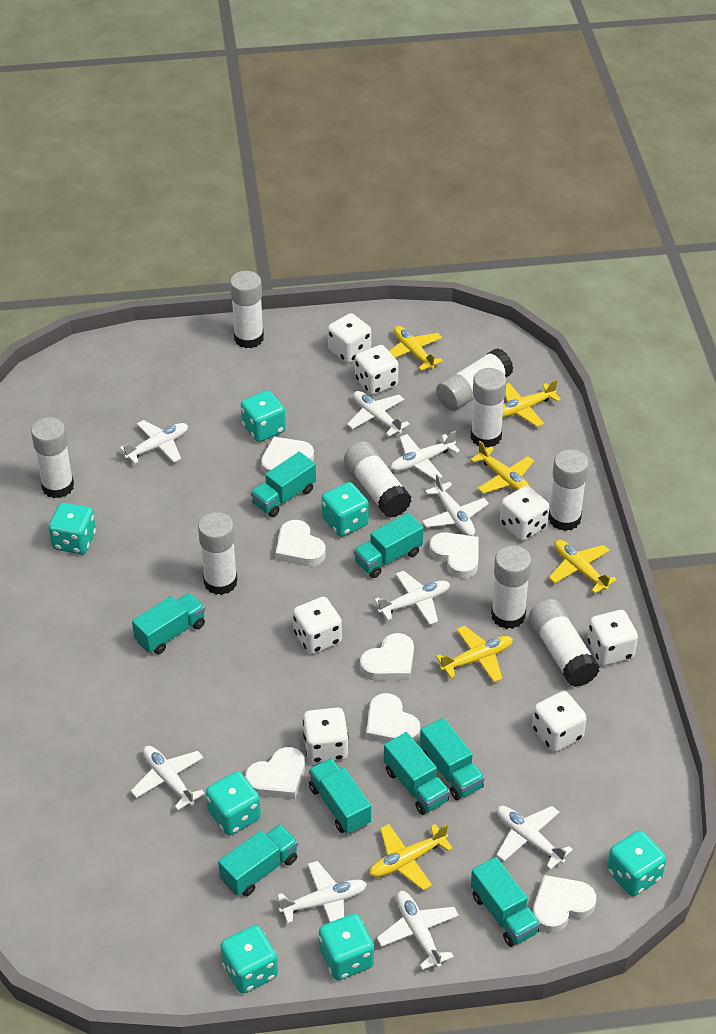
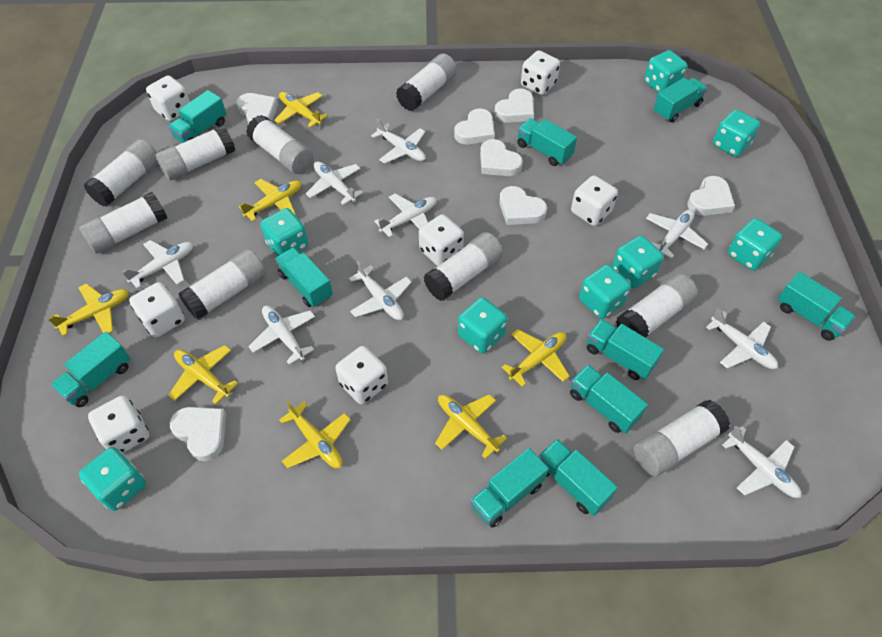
turquoise dice: [49,503,96,554] [206,771,261,835] [220,925,278,994] [241,390,286,442] [319,914,374,980] [322,482,369,537] [607,830,666,896] = 7 -> [79,447,146,511] [260,208,308,256] [458,297,507,354] [579,264,631,319] [612,235,664,288] [644,50,687,93] [713,110,760,157] [728,218,782,271] = 8
turquoise truck: [132,593,205,654] [218,824,298,896] [251,452,316,517] [309,758,371,834] [354,513,423,578] [384,732,450,815] [420,718,484,800] [471,857,540,947] = 8 -> [51,332,131,407] [168,90,227,143] [275,247,333,307] [471,448,549,528] [517,118,577,166] [538,439,618,516] [570,365,648,433] [587,319,664,380] [654,78,707,123] [778,272,856,341] = 10
yellow plane: [369,824,453,891] [389,326,443,371] [436,626,513,682] [470,441,534,494] [503,380,561,427] [549,540,617,593] = 6 -> [48,283,129,336] [168,345,238,405] [239,179,302,222] [274,92,328,128] [279,401,351,469] [435,394,507,459] [502,329,570,387] = 7

